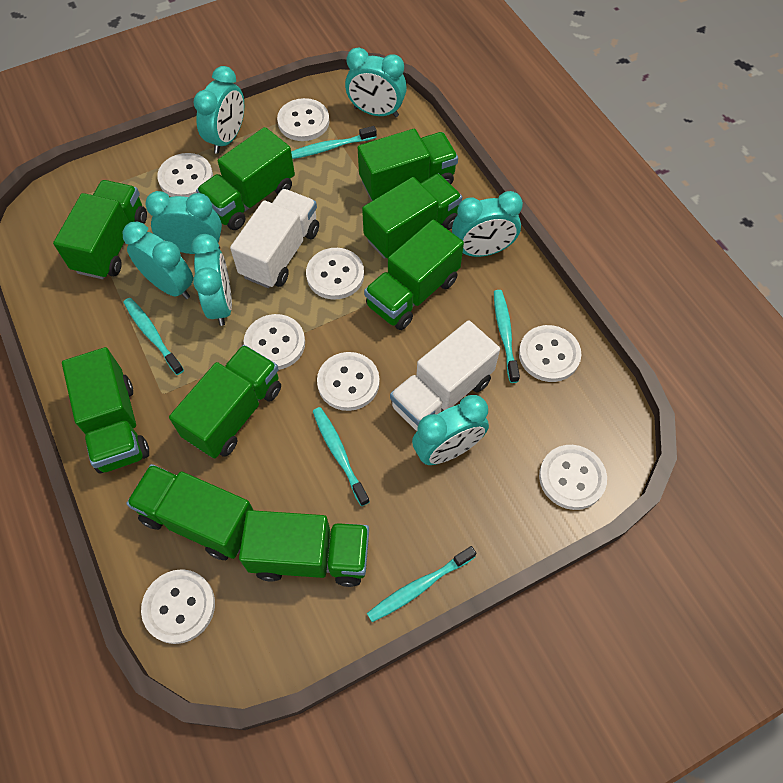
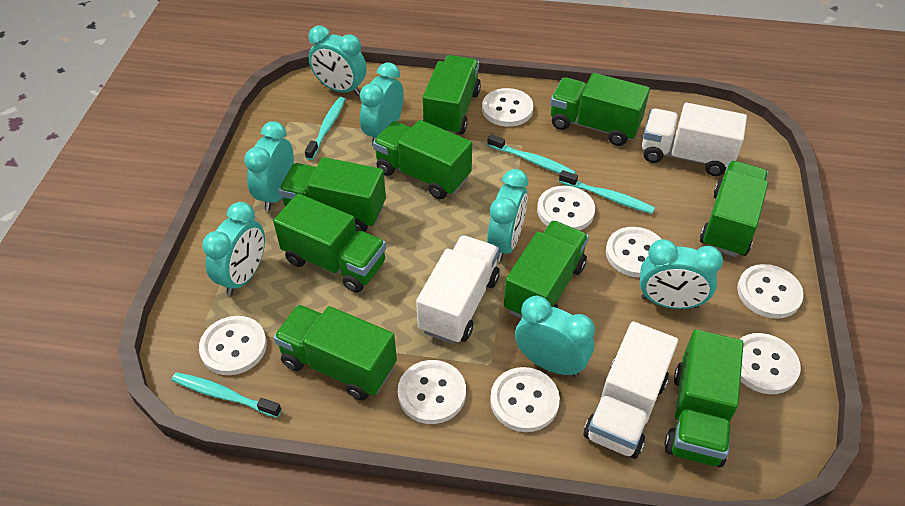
turquoise toothbrush: [123,298,184,375] [291,126,377,159] [313,407,370,506] [367,546,476,622] [494,290,520,383] = 5 -> [172,372,282,418] [305,97,346,160] [487,134,576,174] [559,170,655,214] = 4
white truck: [230,189,319,288] [390,320,500,431] = 2 -> [416,235,500,344] [584,321,678,459] [642,103,747,176] = 3

